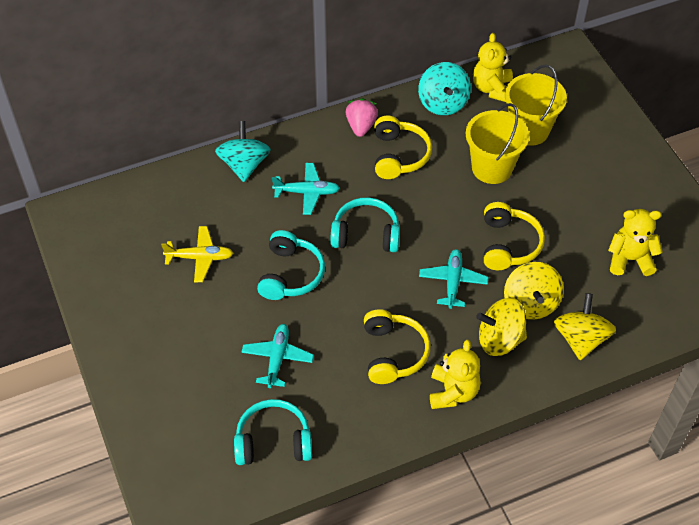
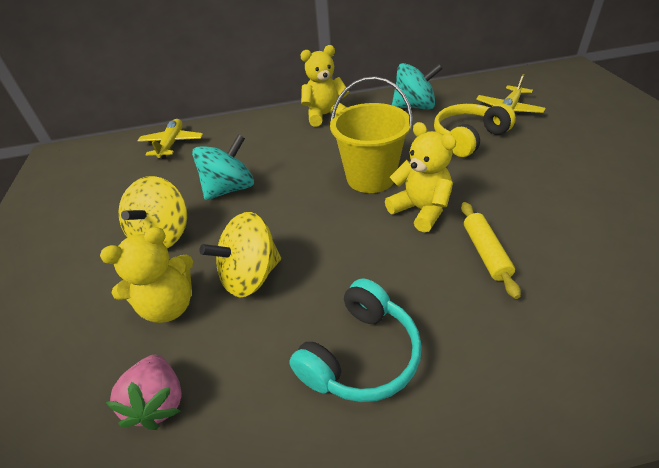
turquoise headphones: [234,399,312,465] [257,230,325,300] [330,198,400,252] = 3 -> [289,278,422,402] = 1
turquoise plane: [241,324,314,388] [272,163,340,215] [419,249,488,309] = 3 -> none = 0
yellow bucket: [465,103,529,184] [505,64,567,146] = 2 -> [330,76,413,193] = 1
yellow headphones: [364,309,430,384] [374,115,432,179] [484,202,545,270] = 3 -> [434,103,516,157] = 1
yellow plane: [161,226,233,282] = 1 -> [138,119,203,159] [476,74,546,115] = 2
yellow rolling pin: none = 0 -> [461,202,521,299] = 1
yellow spinning top: [476,298,527,356] [504,262,564,320] [554,293,616,360] = 3 -> [118,176,187,249] [199,212,281,297] = 2

